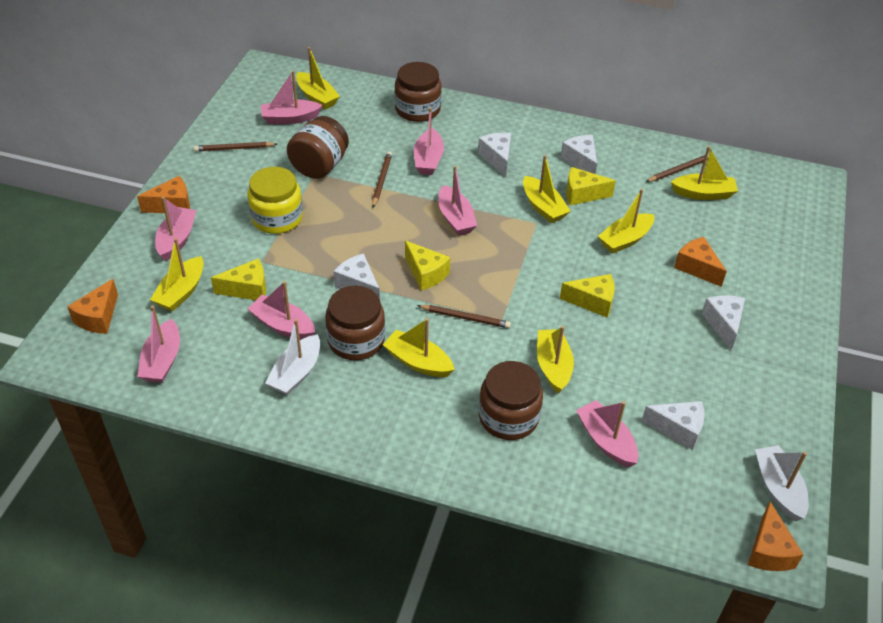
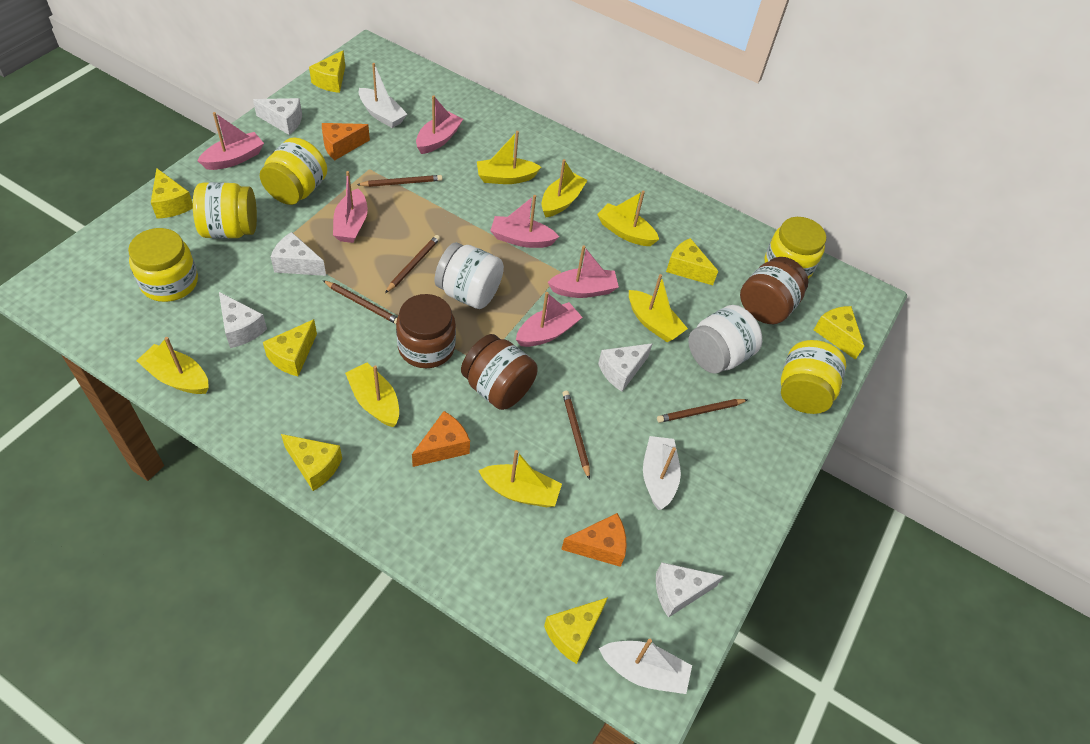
brown jar: [287,116,349,179] [325,286,385,360] [395,62,442,122] [479,361,543,440] = 4 -> [396,294,456,368] [461,334,538,410] [740,257,808,324] = 3
brown pencil: [194,142,277,152] [372,151,392,207] [417,305,511,328] [646,154,709,182] = 4 -> [323,280,397,324] [357,175,442,187] [385,235,440,293] [562,391,590,480] [657,399,747,423] = 5
orange cheese: [67,279,118,334] [137,176,190,213] [674,237,727,287] [748,502,804,571] = 4 -> [322,123,370,160] [412,411,470,467] [561,513,626,567] = 3
pink boat: [137,306,180,383] [155,197,196,261] [248,281,315,340] [260,70,323,124] [414,108,444,175] [438,165,477,236] [576,400,638,467] = 7 -> [198,112,264,170] [333,171,368,243] [416,95,463,154] [490,195,559,248] [516,292,583,347] [548,245,619,298] = 6
white boat: [265,319,320,395] [755,445,809,521] = 2 -> [359,63,407,128] [599,639,692,694] [643,436,681,510] = 3
white jar: none = 0 -> [434,243,504,309] [688,305,762,374] = 2
yellow cheese: [211,258,266,300] [405,240,450,290] [560,274,614,317] [566,167,616,206] = 4 -> [151,168,193,219] [263,319,317,376] [281,434,342,491] [309,50,345,93] [544,597,608,664] [666,238,718,285] [814,306,864,360] = 7
yellow jar: [248,167,303,234] = 1 -> [128,228,198,302] [193,182,257,238] [260,138,327,205] [765,217,826,279] [781,340,846,414] = 5

